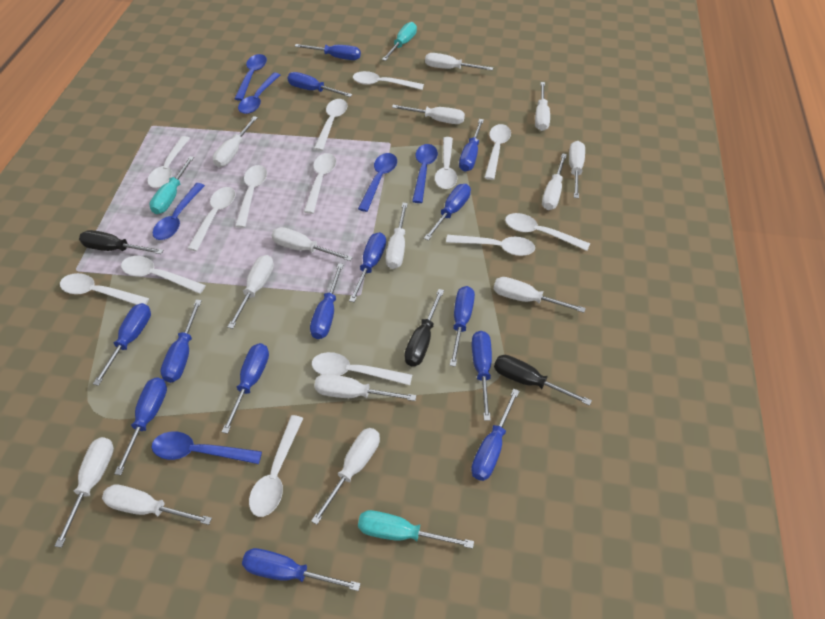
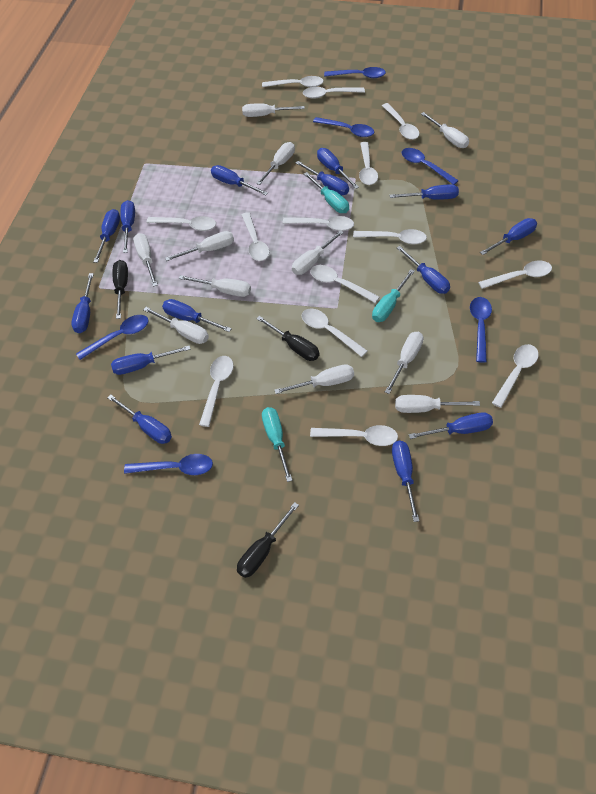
white screwdriver: [55,437,114,548] [102,484,212,525] [213,116,258,167] [227,255,274,329] [272,227,353,261] [311,428,380,525] [314,374,416,401] [386,203,408,269] [392,105,465,124] [425,53,493,71] [494,277,586,313] [535,82,550,131] [542,153,567,210] [569,141,585,198] = 14 -> [133,233,158,287] [143,307,209,344] [165,231,234,261] [179,275,251,297] [242,103,305,117] [256,142,295,185] [275,364,354,394] [292,230,344,275] [385,332,424,394] [395,395,480,413] [421,112,469,148] = 11

